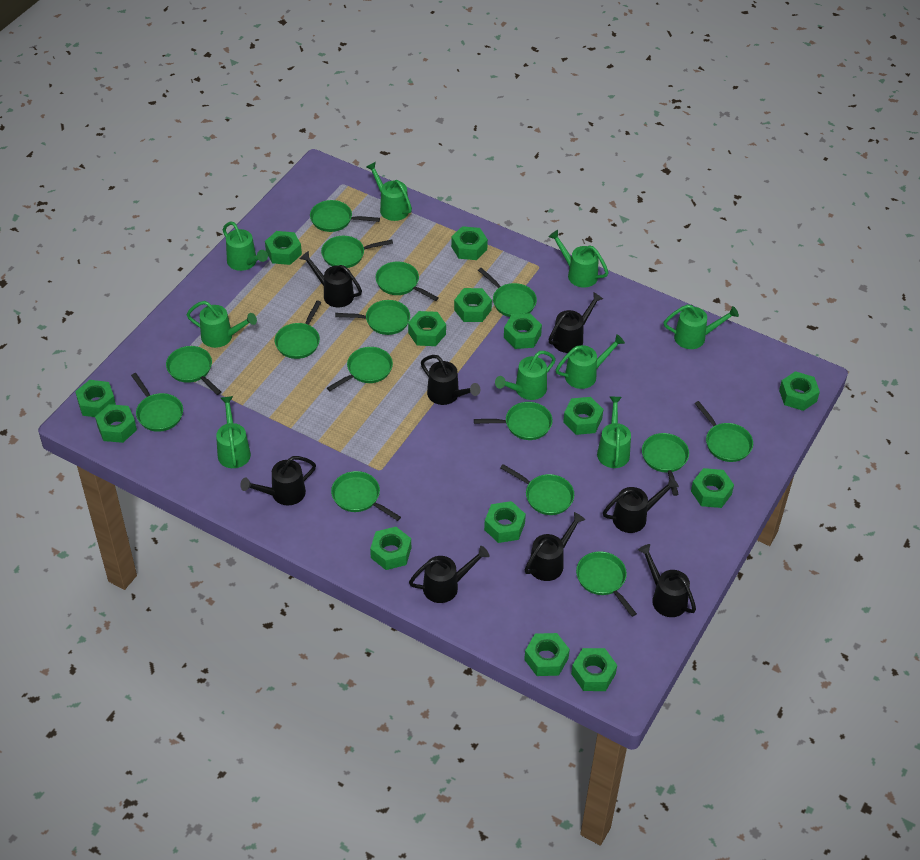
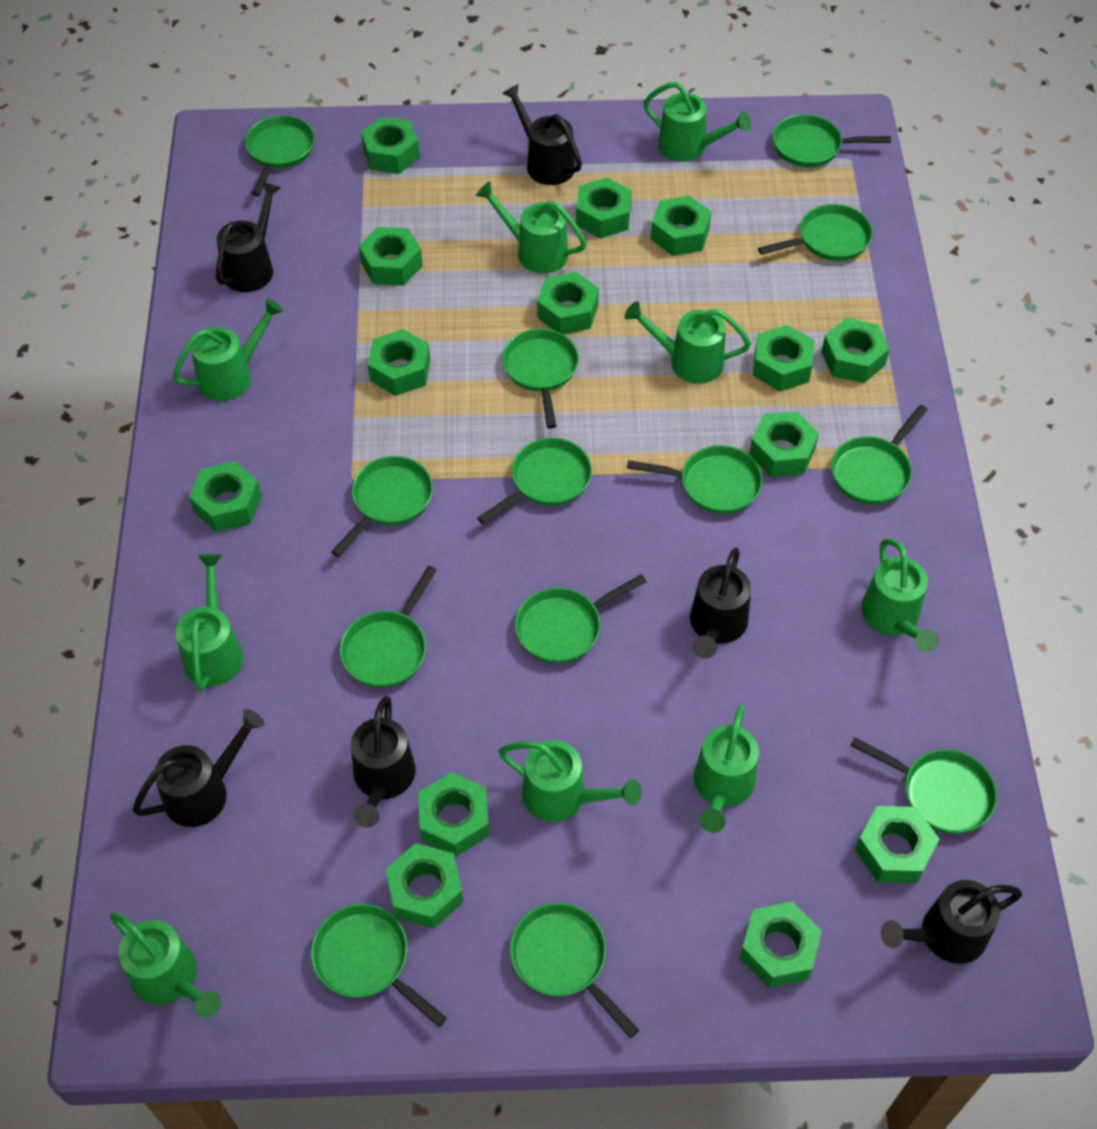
black watering can: [240,456,316,505] [300,251,362,307] [409,546,490,603] [421,355,481,405] [525,512,585,581] [548,292,603,353] [603,476,679,533] [638,544,696,617] = 8 -> [133,709,264,827] [216,181,281,292] [351,696,415,828] [502,84,582,185] [690,548,751,659] [881,880,1022,964] = 6
green pan: [131,373,183,432] [166,346,221,395] [275,301,321,359] [310,200,380,232] [321,236,393,268] [327,347,393,391] [331,471,401,521] [335,300,410,335] [376,261,439,301] [474,402,553,440] [478,268,537,317] [500,464,574,515] [576,551,637,617] [642,433,689,496] [695,401,753,462] = 15 -> [245,115,315,196] [311,904,447,1027] [331,456,433,557] [340,566,437,688] [477,438,592,524] [502,328,579,429] [510,903,639,1038] [515,574,647,664] [627,445,763,514] [758,204,873,261] [773,114,891,167] [831,405,928,505] [850,737,997,834] = 13

